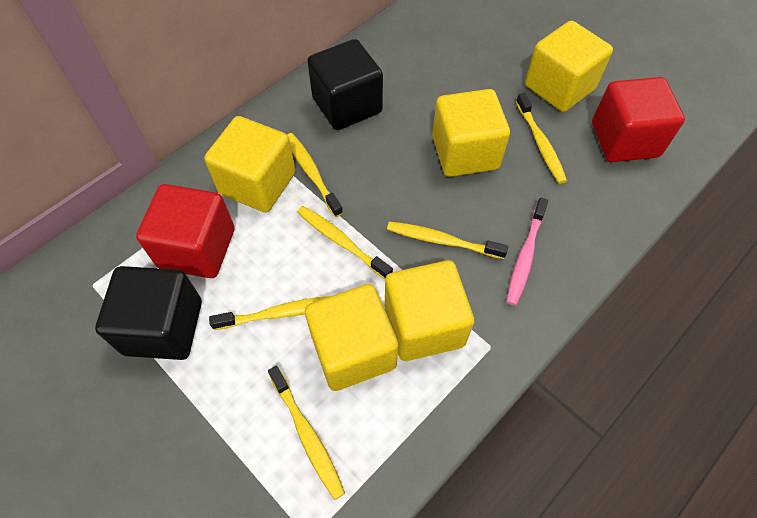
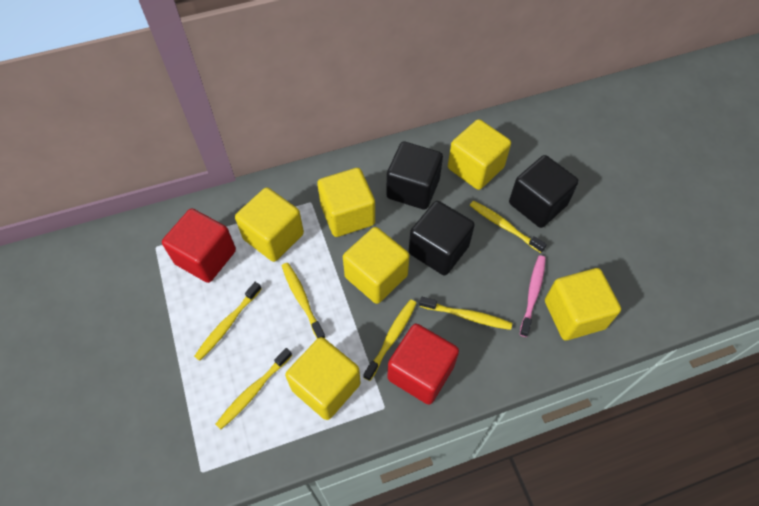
black cube: [95,266,202,360] [307,39,383,130] = 2 -> [386,141,443,210] [409,201,475,275] [509,155,579,228] = 3
yellow cube: [204,116,295,212] [305,284,399,391] [385,260,474,361] [432,89,510,177] [525,21,613,112] = 5 -> [235,187,304,262] [285,337,360,420] [317,168,375,237] [343,227,410,304] [448,119,511,190] [545,268,621,340] = 6

